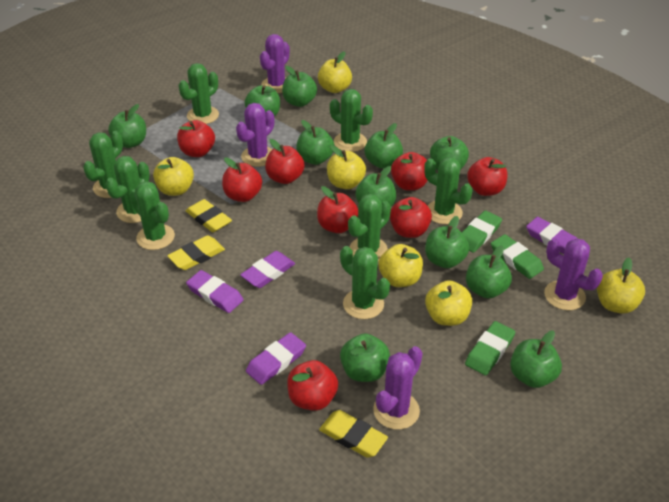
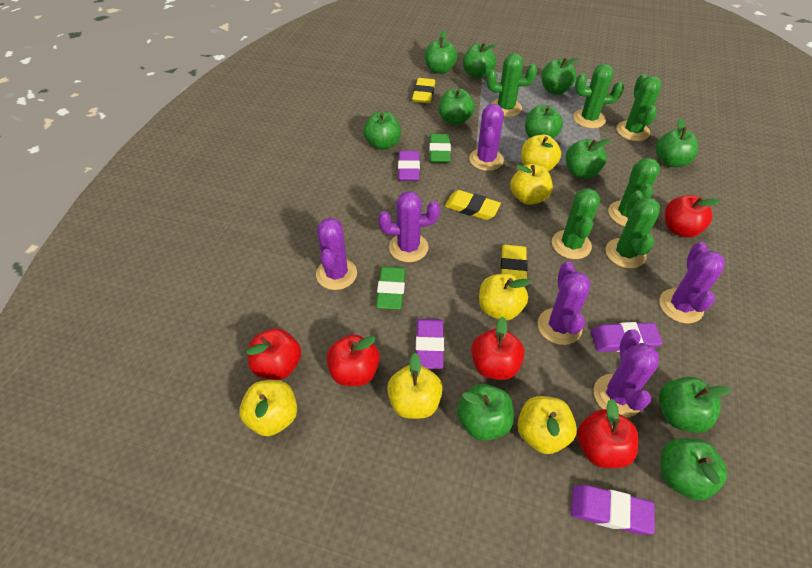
green cactus: [83,131,123,198] [105,156,150,223] [130,181,175,250] [179,63,219,124] [330,89,373,152] [340,246,390,319] [348,194,391,262] [424,157,473,224] = 8 -> [487,53,537,117] [552,188,600,259] [573,64,624,129] [605,191,660,268] [608,158,660,226] [617,74,661,141] = 6
green eraser: [462,210,502,253] [465,321,515,375] [491,234,544,279] = 3 -> [376,266,406,310] [429,134,451,163] = 2
purple cactus: [236,103,274,167] [260,34,290,93] [373,346,423,430] [544,238,603,310] = 4 -> [316,218,357,290] [378,191,440,262] [469,104,504,171] [538,262,591,345] [594,330,659,417] [659,242,725,323] = 6
red apple: [177,120,215,157] [222,157,262,202] [265,139,305,184] [287,360,338,411] [317,186,358,233] [390,197,432,238] [391,152,427,191] [467,157,508,196] = 8 -> [246,328,301,380] [326,334,380,386] [471,317,525,380] [577,399,638,468] [665,195,720,238] = 5

